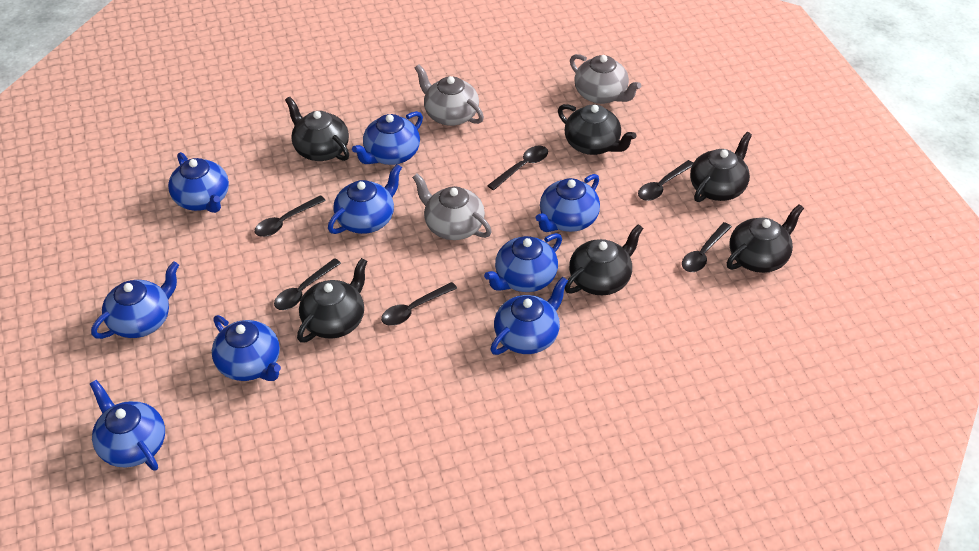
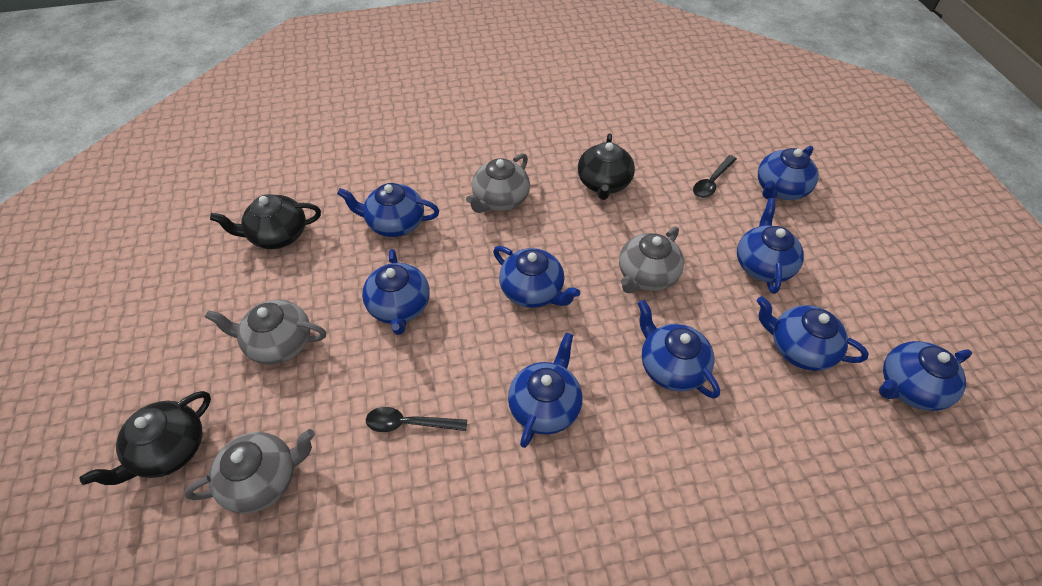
black spoon: [255,195,326,237] [274,258,341,310] [381,282,457,326] [487,146,548,190] [638,160,693,201] [682,222,732,272] = 6 -> [366,407,467,432] [693,155,737,198] = 2
black teapot: [285,97,349,161] [297,258,367,343] [558,104,637,155] [565,224,643,295] [690,132,752,202] [727,204,804,273] = 6 -> [80,391,211,485] [210,194,321,249] [578,133,635,200] = 3
grey teapot: [412,173,492,240] [415,64,484,126] [570,54,641,104] = 3 -> [184,429,315,514] [205,300,326,365] [466,153,530,213] [619,227,684,293] = 4

